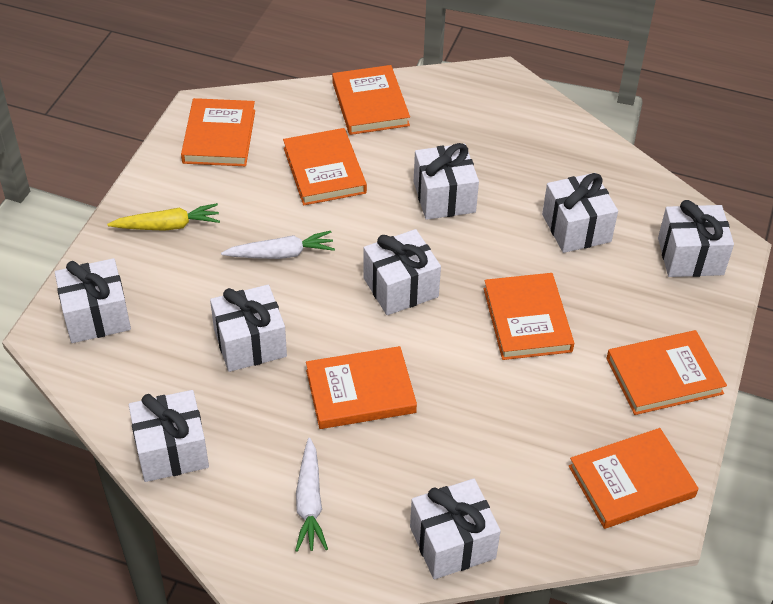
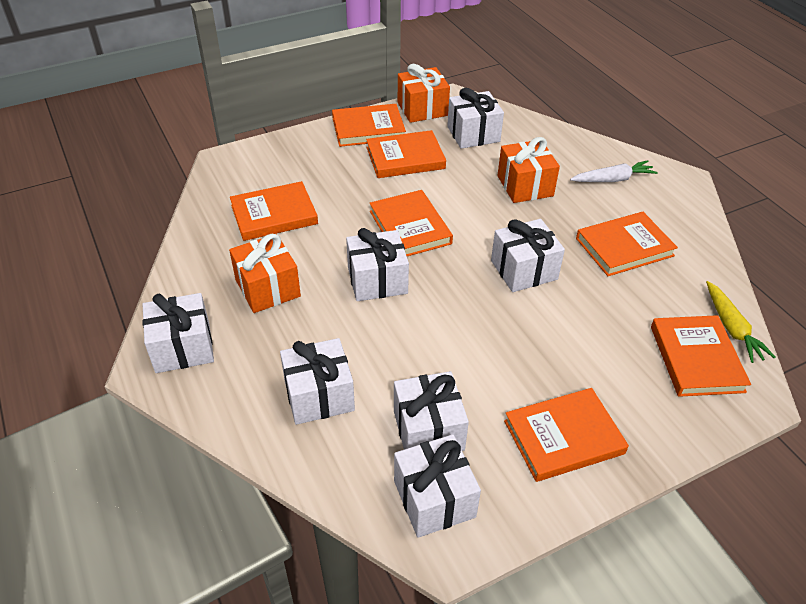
orange gift: none = 0 -> [229,234,301,313] [398,64,450,123] [498,137,560,203] = 3
white carrot: [221,231,335,259] [295,438,328,552] = 2 -> [570,160,658,182] = 1
white gift: [55,258,131,343] [129,390,209,482] [210,285,287,372] [363,229,441,315] [410,478,501,579] [414,143,479,220] [542,173,618,253] [658,200,734,277] = 8 -> [142,293,214,373] [280,338,355,425] [346,228,409,301] [394,371,469,451] [394,434,481,538] [447,88,504,149] [491,219,565,292] = 7

